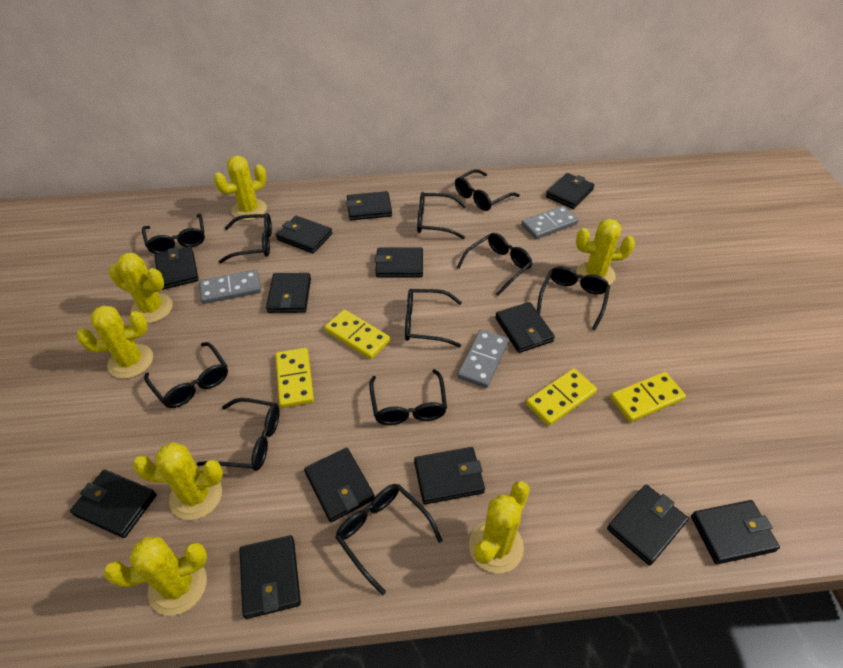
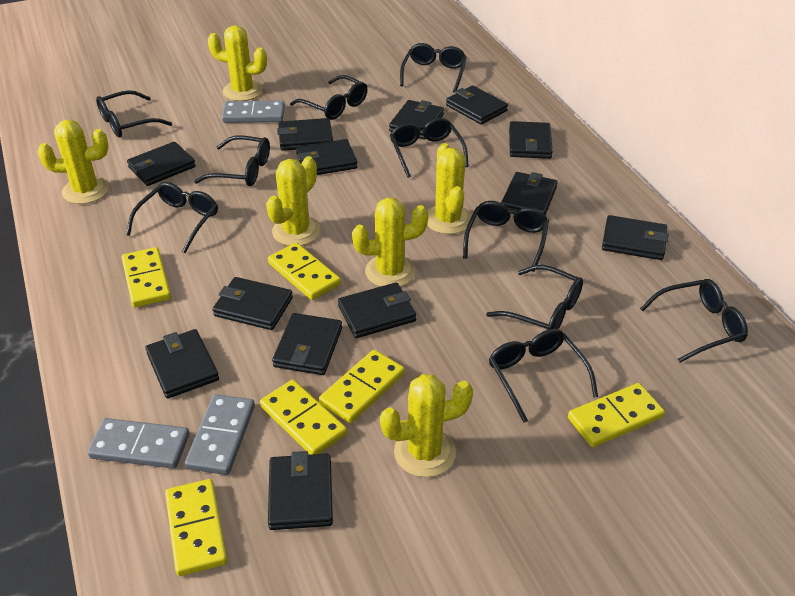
black glasses: [142,214,205,254] [144,342,228,408] [197,398,280,471] [219,213,272,263] [335,484,443,595] [369,369,447,425] [405,289,462,347] [417,192,466,239] [455,169,520,211] [457,233,532,296] [537,266,610,330] = 11 -> [96,90,172,137] [126,182,218,253] [194,135,270,186] [290,75,367,120] [390,118,469,178] [400,43,467,93] [463,201,549,272] [486,265,583,330] [489,329,598,423] [640,279,748,363] = 10
yellow cactus: [76,305,153,379] [104,537,207,616] [109,253,173,323] [133,442,223,520] [214,156,267,221] [469,481,530,573] [576,219,635,285] = 7 -> [38,120,109,204] [208,25,267,101] [266,156,321,246] [352,198,428,287] [380,374,473,477] [427,143,472,234] = 6
yellow domino: [275,348,314,408] [324,310,390,359] [526,368,597,426] [610,372,686,422] = 4 -> [122,247,171,307] [165,479,228,576] [260,380,347,455] [268,243,341,300] [319,350,405,423] [568,383,665,447] = 6

